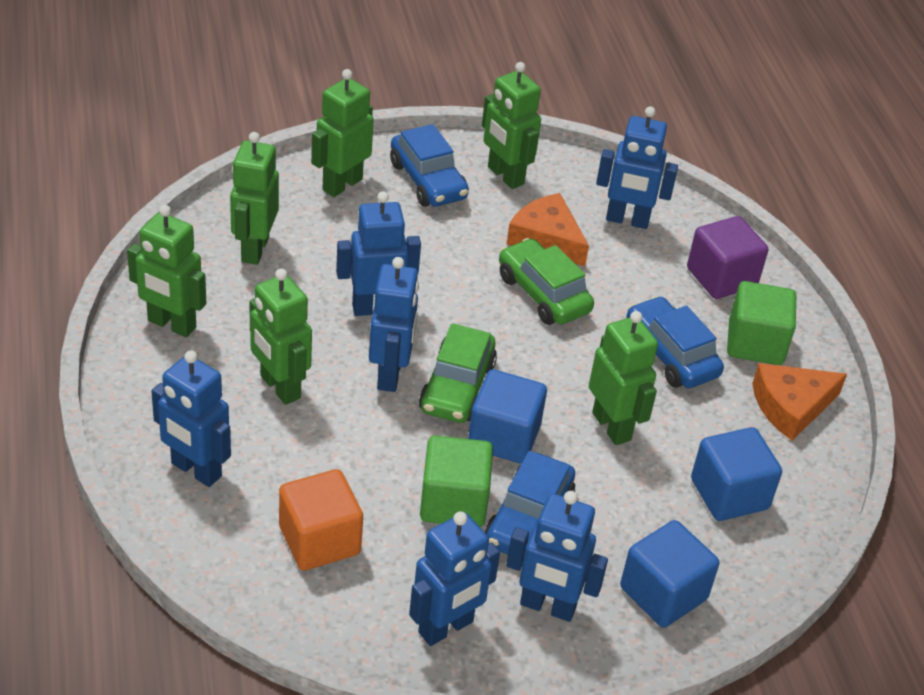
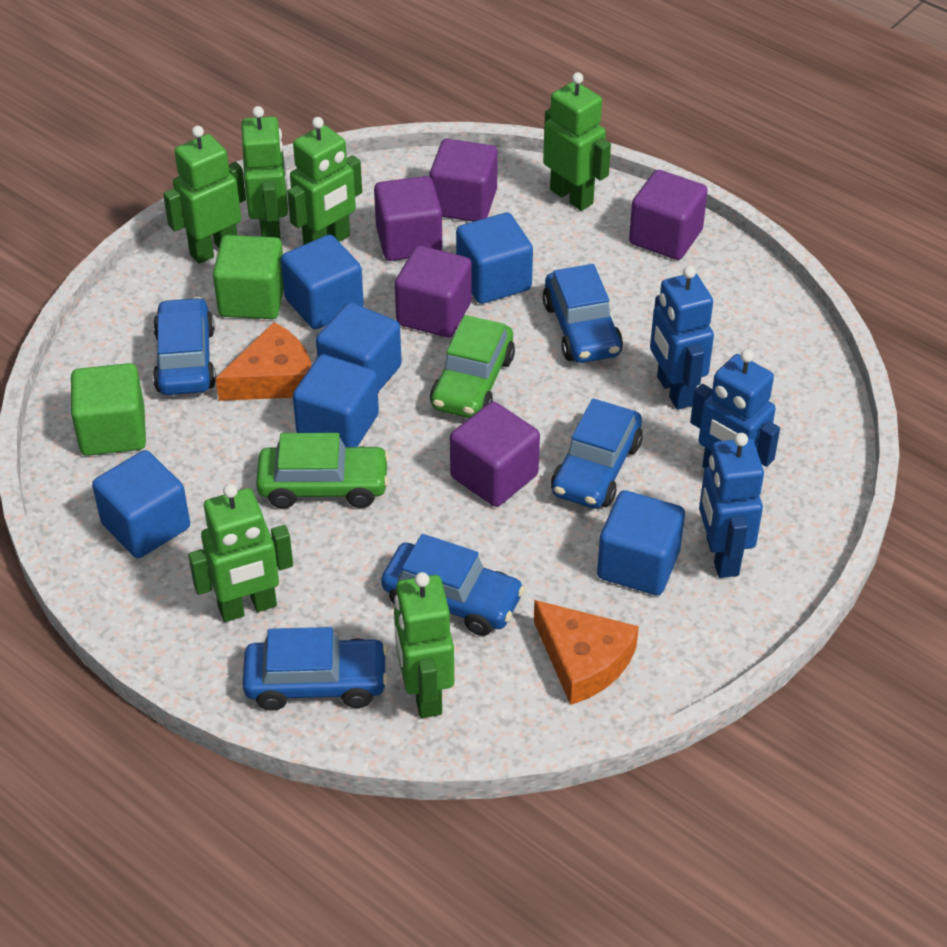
blue car: [390,124,469,207] [485,451,575,555] [627,296,724,388] = 3 -> [153,297,216,395] [243,627,388,711] [381,534,525,636] [543,264,623,363] [551,398,643,509] = 5
blue cube: [468,369,547,464] [620,520,719,627] [691,427,782,521] = 3 -> [92,450,190,558] [281,234,364,329] [293,354,379,447] [316,302,402,392] [456,213,533,304] [597,490,685,595] = 6
blue robot: [151,350,231,487] [336,191,421,316] [369,257,419,392] [409,511,500,646] [506,491,608,622] [596,106,678,229] = 6 -> [650,266,714,410] [690,349,780,468] [699,433,764,578] = 3
orange cube: [279,469,363,571] = 1 -> none = 0
purple cube: [687,216,768,299] = 1 -> [374,176,442,261] [395,246,472,338] [430,139,498,222] [450,402,540,507] [629,170,708,260] = 5

